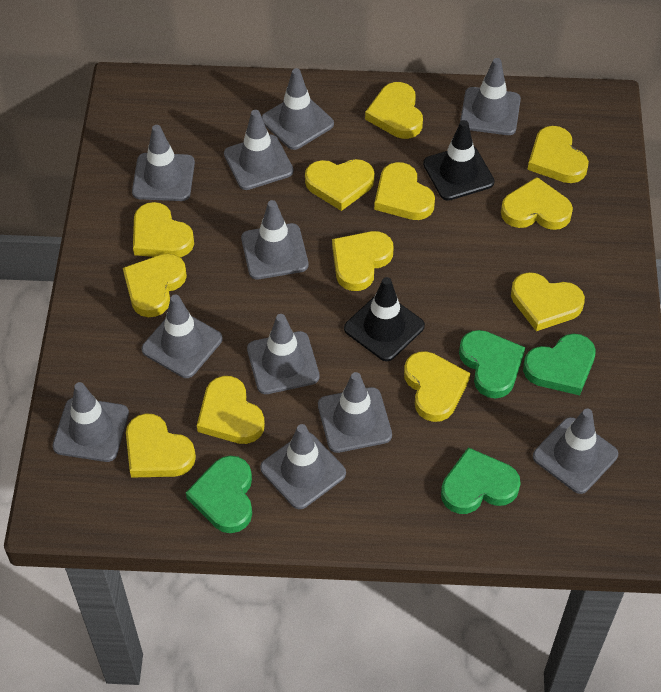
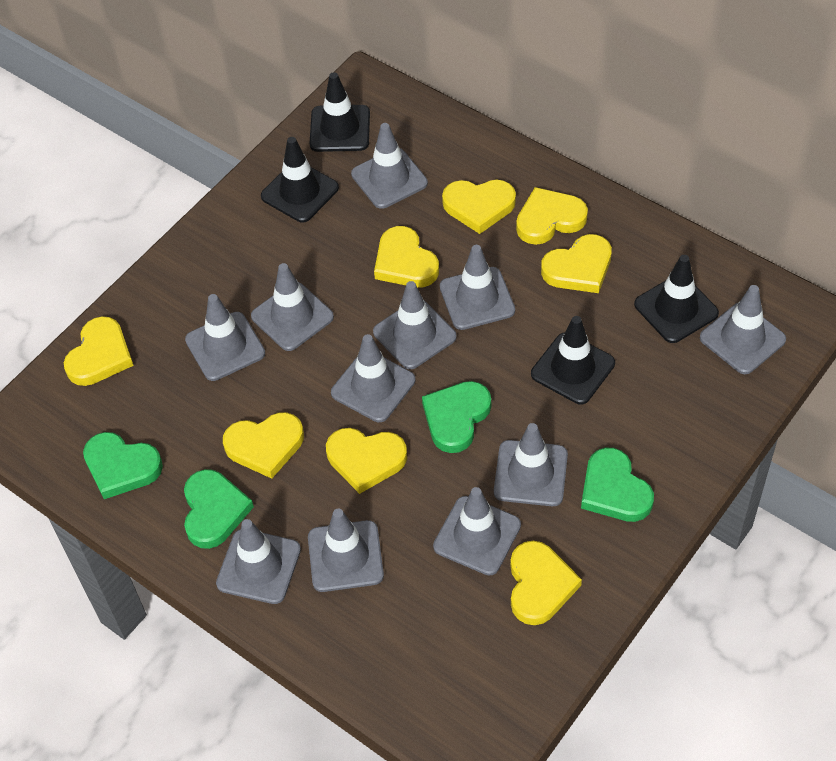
black traffic cone: [344,277,425,361] [423,120,495,201] = 2 -> [261,137,339,223] [310,72,370,152] [531,316,615,404] [634,255,719,343] = 4
yellow heart: [123,254,187,317] [126,413,196,478] [133,202,194,257] [197,376,265,444] [305,159,375,211] [332,231,393,291] [365,82,423,139] [374,162,435,220] [404,351,470,422] [501,177,573,230] [511,272,585,331] [527,126,589,183] = 12 -> [64,316,134,386] [223,412,304,479] [326,428,407,494] [374,226,439,287] [442,179,516,234] [510,541,582,625] [516,187,588,245] [541,234,612,293] = 8

